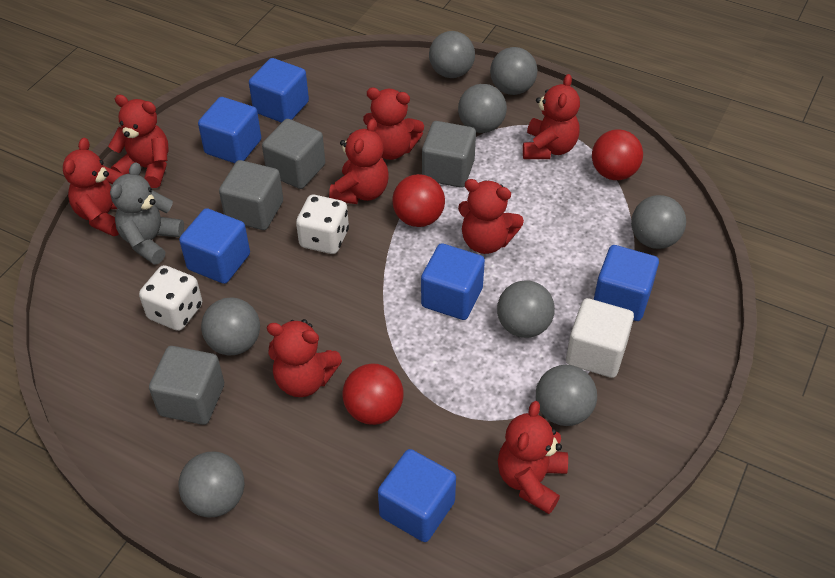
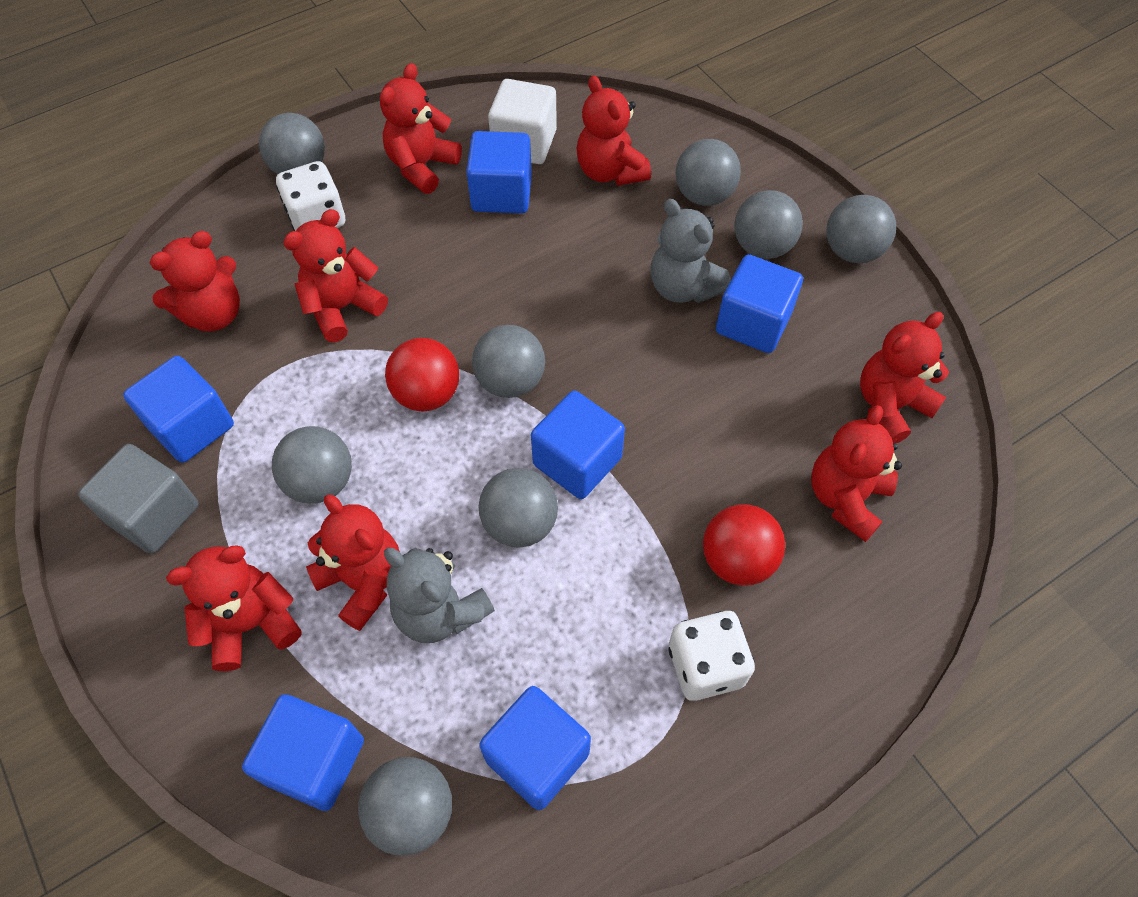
grey cube: [149,346,224,425] [219,160,283,230] [262,119,325,189] [422,121,476,188] = 4 -> [78,444,199,554] = 1
grey teddy bear: [110,162,184,265] = 1 -> [384,548,495,643] [651,199,731,303] = 2
red ball: [342,363,404,425] [392,174,445,227] [592,129,643,180] = 3 -> [385,338,459,412] [703,504,785,586] = 2

